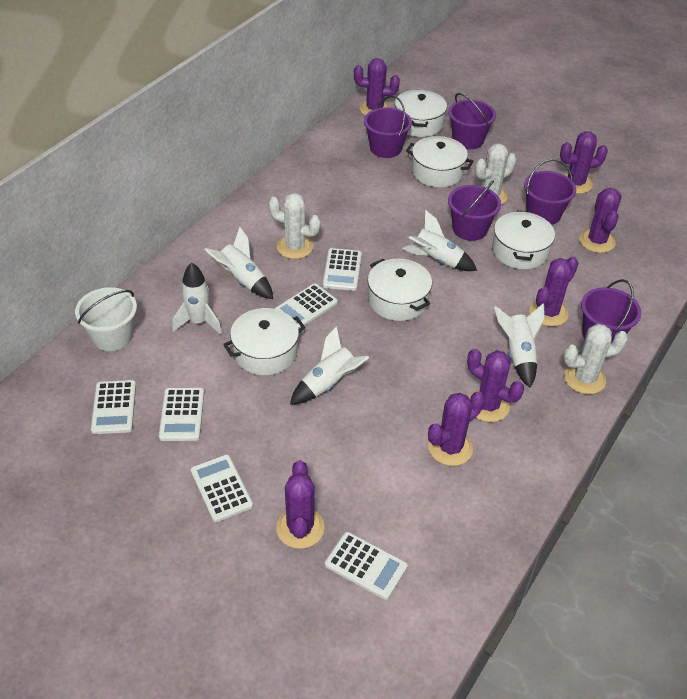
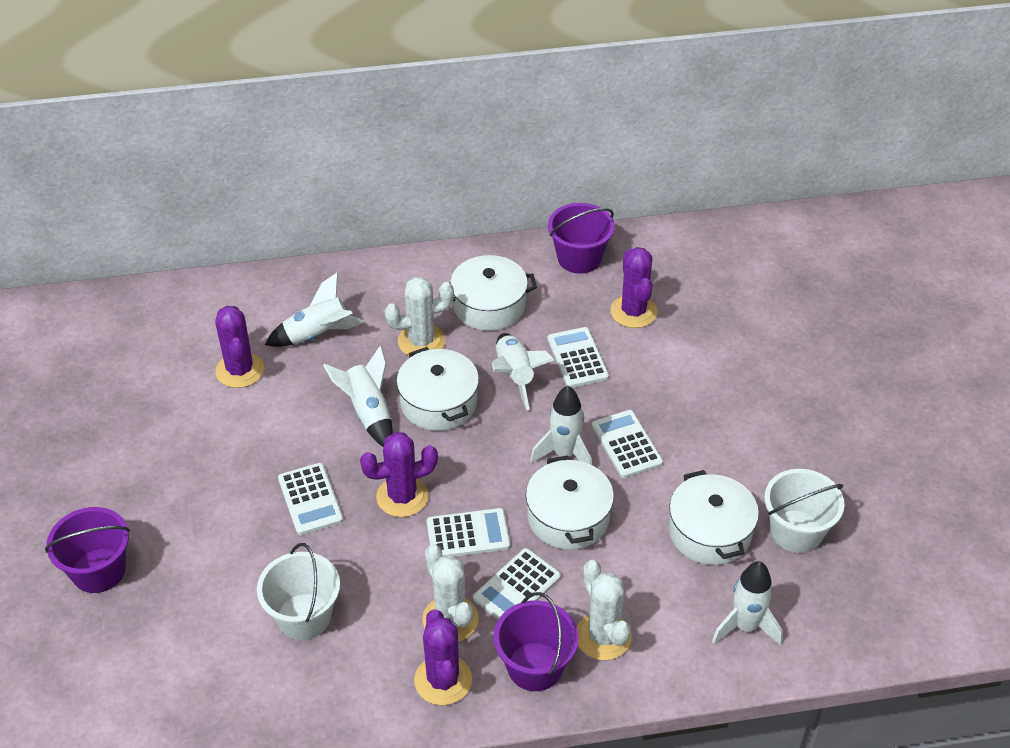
purple bucket: [364,95,412,158] [448,93,496,149] [448,180,501,241] [524,159,576,225] [581,279,641,343] = 5 -> [45,507,130,593] [494,592,579,691] [548,203,615,274] = 3
purple cactus: [276,460,324,549] [354,58,400,115] [428,391,485,466] [467,349,524,422] [529,257,579,327] [560,131,608,194] [579,188,621,253] = 7 -> [215,306,264,388] [360,432,438,517] [414,609,472,705] [610,247,658,328] = 4
white bucket: [75,287,137,351] = 1 -> [257,543,340,640] [764,469,845,553] = 2
white calculator: [91,380,136,434] [159,388,204,441] [191,455,253,522] [274,283,338,329] [323,248,362,291] [325,532,408,600] = 6 -> [278,463,343,535] [427,508,510,557] [473,548,561,620] [547,327,609,388] [592,410,663,478] = 5
white pot: [223,308,305,375] [368,259,432,321] [395,89,447,137] [406,136,474,187] [492,210,555,269] = 5 -> [396,347,479,431] [441,255,537,331] [526,456,614,550] [669,470,759,565] = 4

